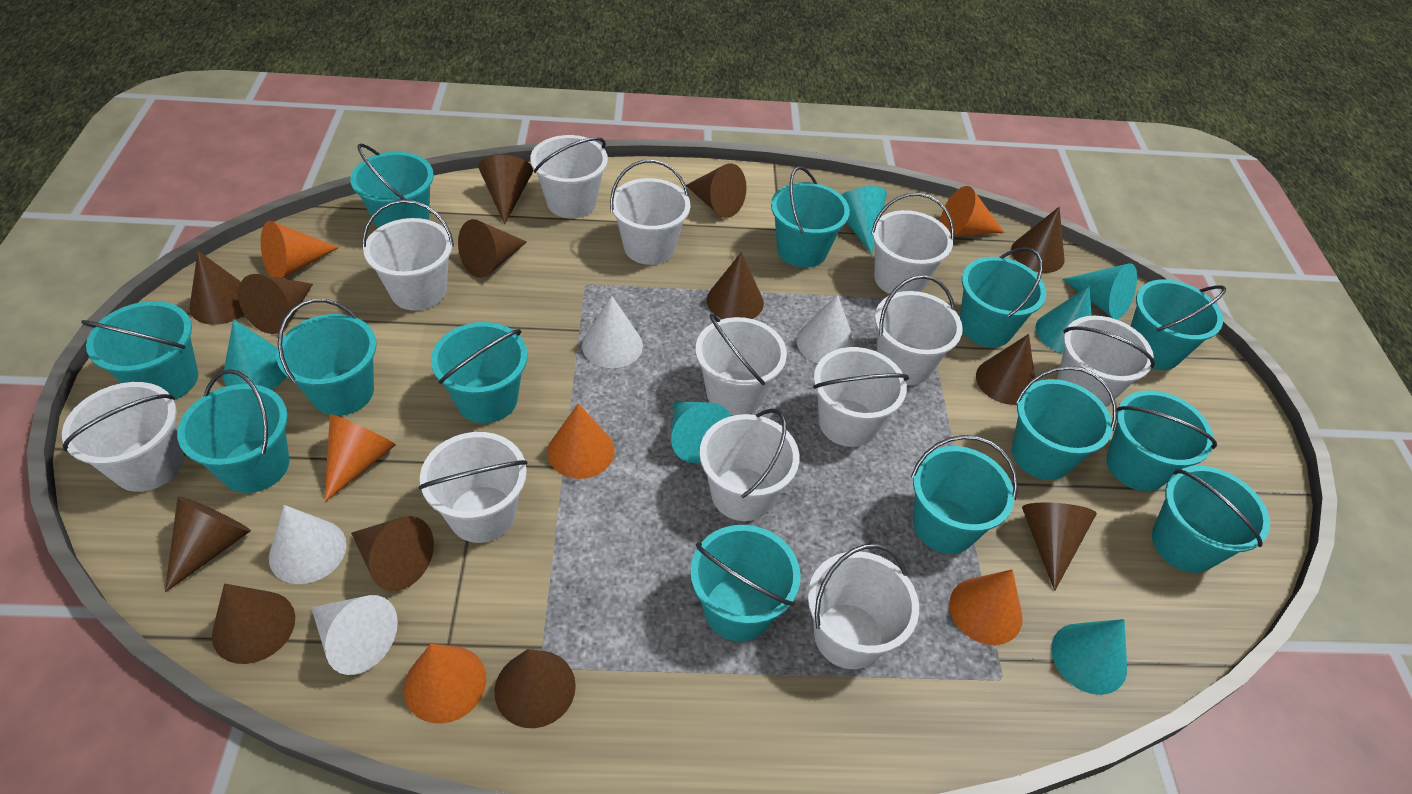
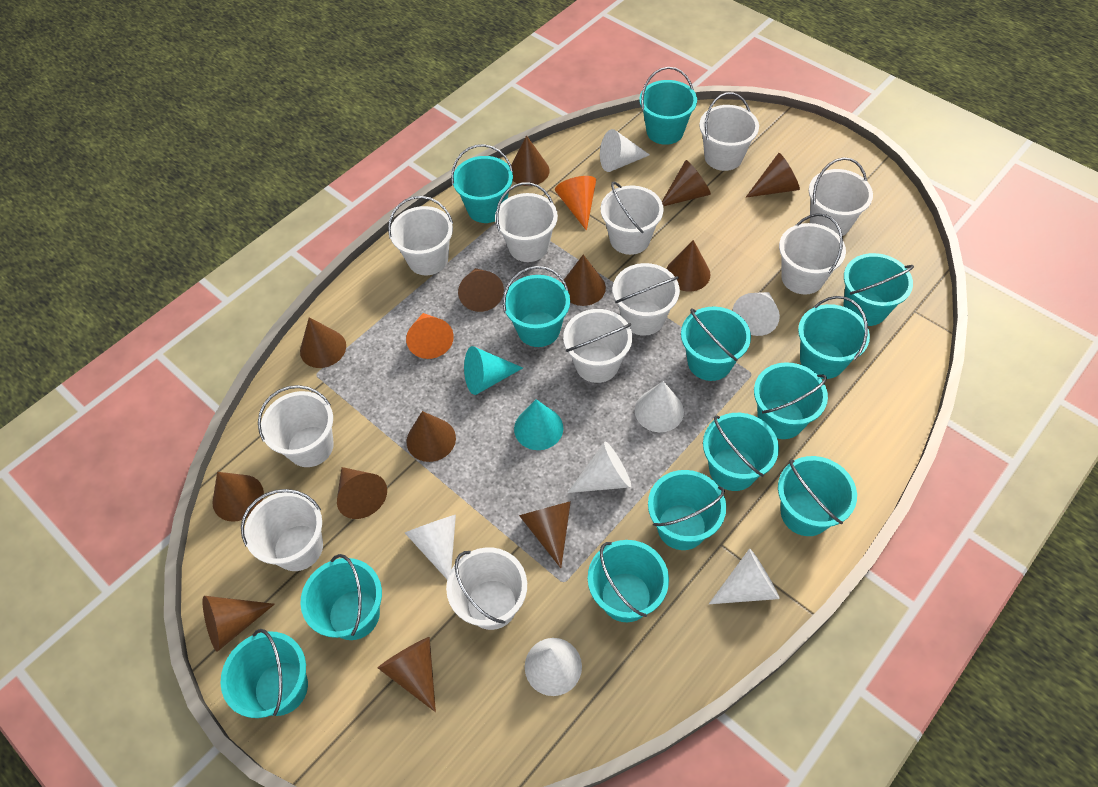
orange cone: [261,221,339,278] [324,414,396,502] [404,644,486,724] [547,403,615,479] [940,186,1004,237] [949,569,1023,645] = 6 -> [406,313,454,359] [555,176,596,231] = 2
turquoise cone: [223,319,287,390] [671,401,731,463] [842,186,887,255] [1035,286,1092,353] [1051,619,1127,695] [1063,263,1137,319] = 6 -> [464,346,523,395] [514,399,563,450] = 2
white bucket: [62,382,184,492] [362,199,454,311] [419,432,527,543] [530,135,608,218] [610,160,690,265] [696,314,787,415] [700,408,799,521] [808,544,919,669] [813,347,909,447] [871,193,954,294] [875,275,963,385] [1057,316,1155,407] = 12 -> [241,489,323,571] [258,385,334,467] [388,196,453,275] [446,547,527,630] [495,182,558,262] [563,309,632,383] [601,182,664,255] [613,263,680,336] [699,92,759,171] [779,213,846,295] [809,157,873,236] = 11
white cone: [269,505,346,584] [311,595,398,675] [582,296,643,368] [796,294,855,363] = 4 -> [405,515,456,580] [525,638,582,696] [567,442,631,493] [600,129,650,172] [635,381,684,432] [709,548,780,604] [733,292,780,336] = 7

